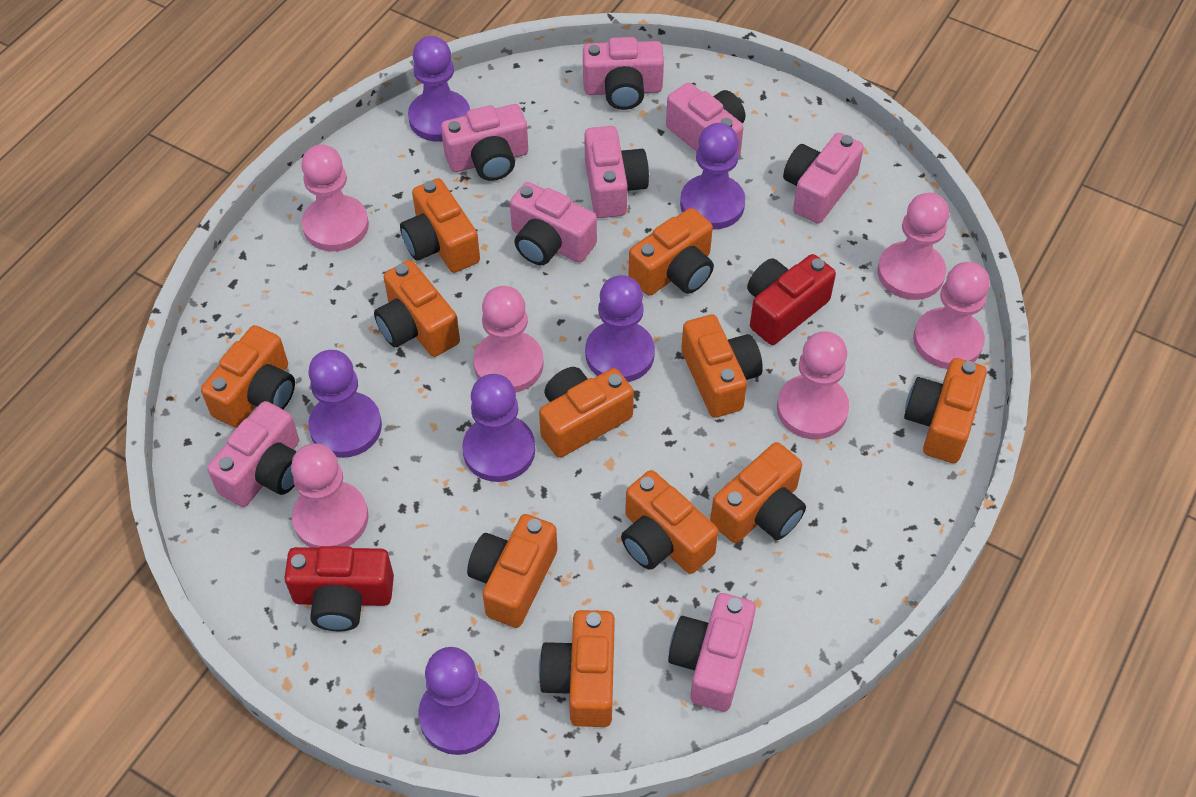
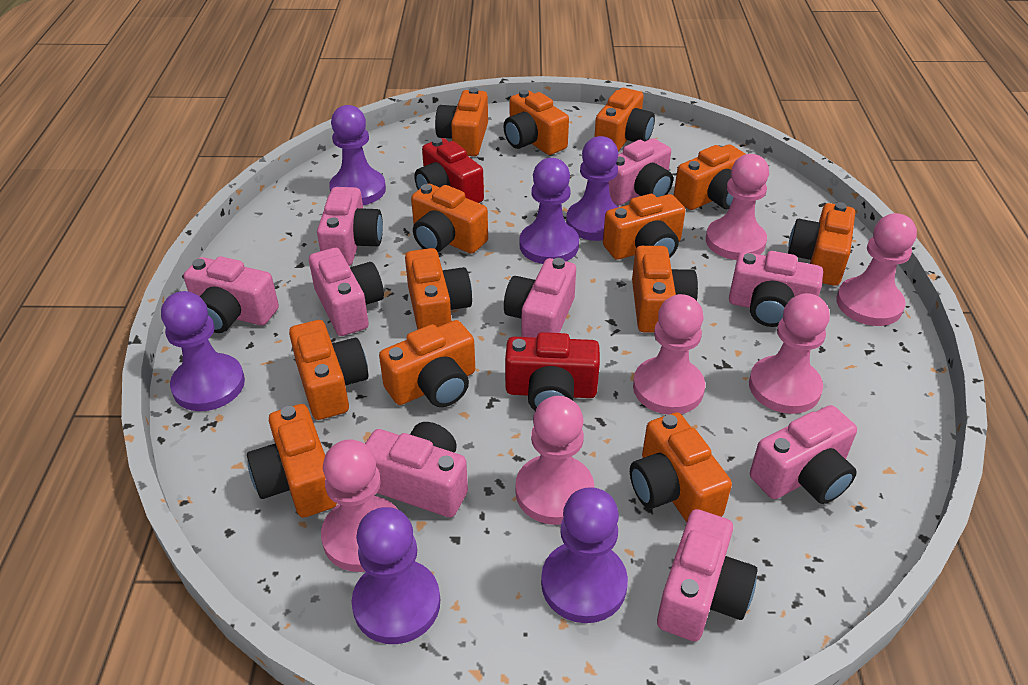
orange camera: [201,325,295,428] [374,260,460,357] [400,178,480,273] [467,514,557,628] [539,367,634,458] [539,610,615,727] [621,470,718,574] [628,208,714,296] [681,315,763,418] [710,442,806,543] [904,358,987,463] = 11 -> [247,404,337,518] [289,320,368,420] [379,320,475,407] [405,248,472,330] [411,184,488,254] [435,88,488,156] [504,90,569,155] [594,88,655,152] [603,194,685,260] [630,412,732,522] [632,246,698,333] [673,144,745,210] [788,202,855,286] = 13
pink camera: [207,401,299,507] [441,104,528,181] [510,182,597,265] [583,37,664,110] [584,126,649,218] [666,83,745,156] [668,593,756,712] [783,133,864,224] = 8 -> [184,256,279,333] [309,248,384,336] [317,187,383,266] [365,422,468,517] [504,258,576,337] [609,138,673,205] [657,509,758,641] [729,251,823,327] [750,405,857,504] = 9

